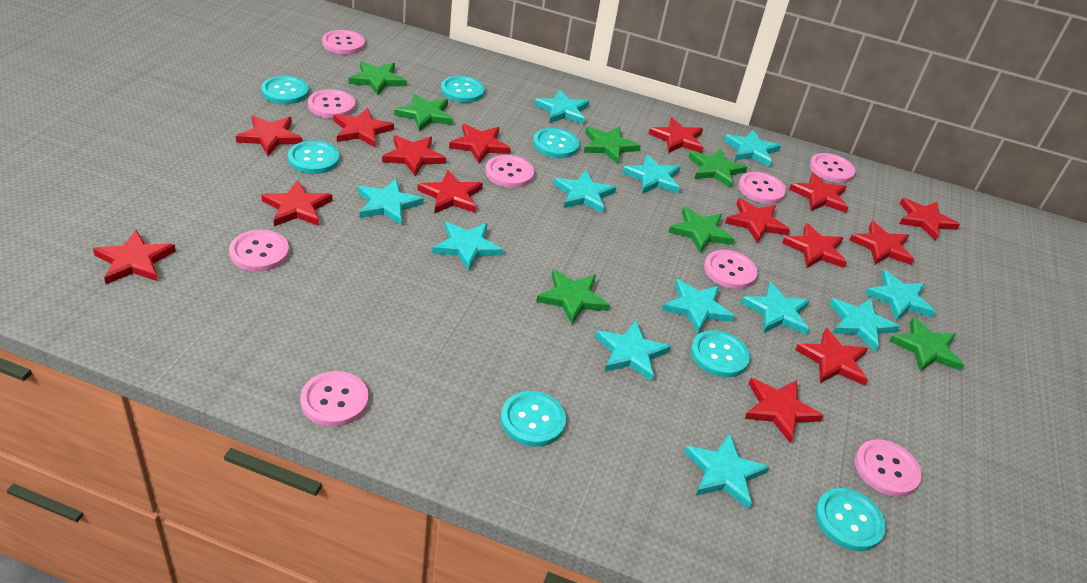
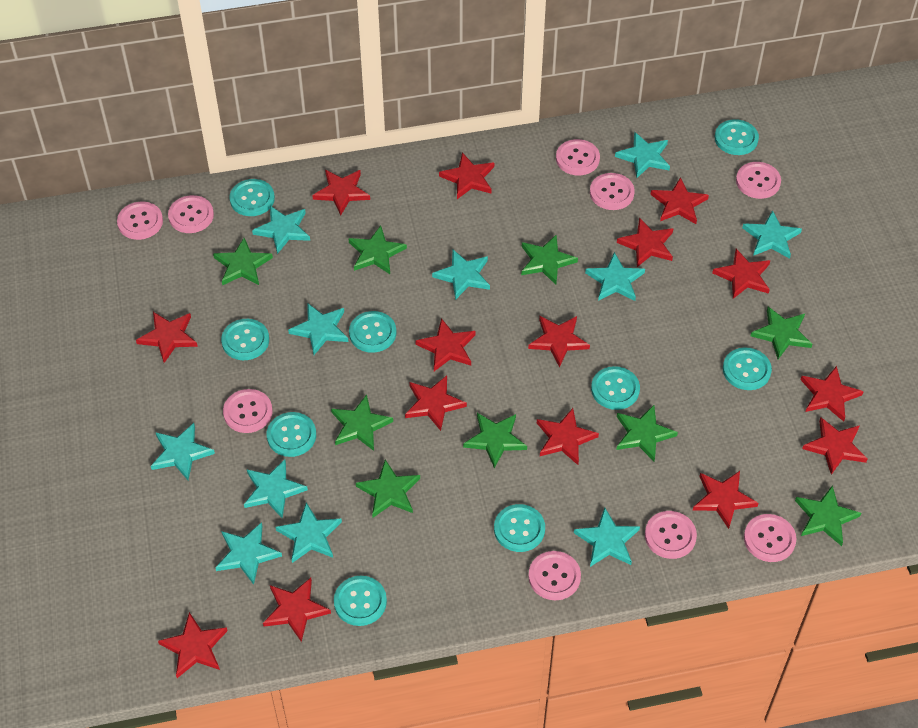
green star: [349,61,407,95] [394,94,453,131] [536,269,610,324] [584,126,641,164] [668,206,735,253] [688,149,747,188] [889,317,964,372] = 7 -> [213,238,273,285] [331,395,393,451] [348,226,407,274] [356,459,420,518] [463,413,527,468] [521,235,578,285] [617,405,678,461] [751,307,812,359] [795,485,861,546] = 9
turquoise button: [261,76,309,104] [288,140,339,174] [441,76,485,103] [501,391,566,447] [533,128,579,158] [691,330,750,377] [815,488,886,551] = 7 -> [221,319,269,360] [229,179,275,216] [267,412,316,457] [334,576,387,626] [349,311,396,353] [494,504,545,552] [591,366,640,410] [715,119,759,155] [723,347,772,390] = 9
turquoise star: [358,179,424,225] [432,222,503,271] [534,90,590,124] [553,170,616,213] [595,321,671,381] [622,154,680,194] [662,279,735,334] [684,433,770,509] [723,129,781,167] [741,282,810,335] [829,298,900,351] [865,270,936,321] = 12 -> [151,423,215,480] [215,522,282,585] [244,459,308,518] [252,206,310,254] [276,502,342,563] [288,303,348,355] [432,250,490,300] [574,507,640,567] [585,252,645,301] [615,132,670,178] [742,210,802,259] = 11

